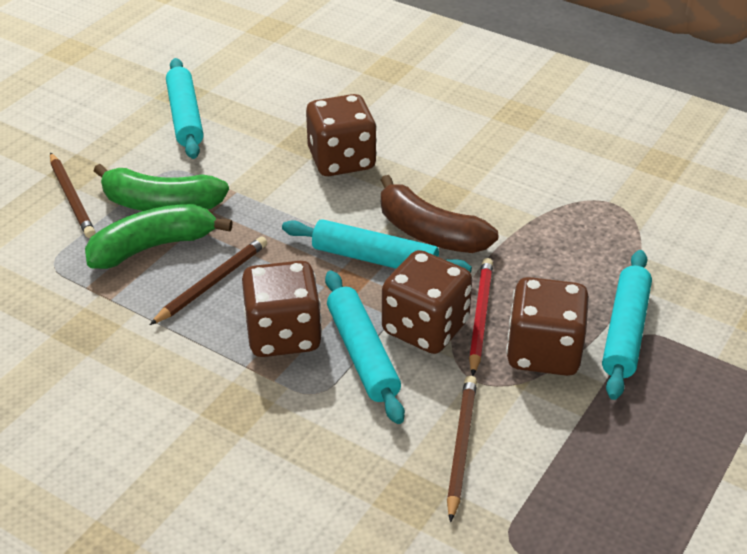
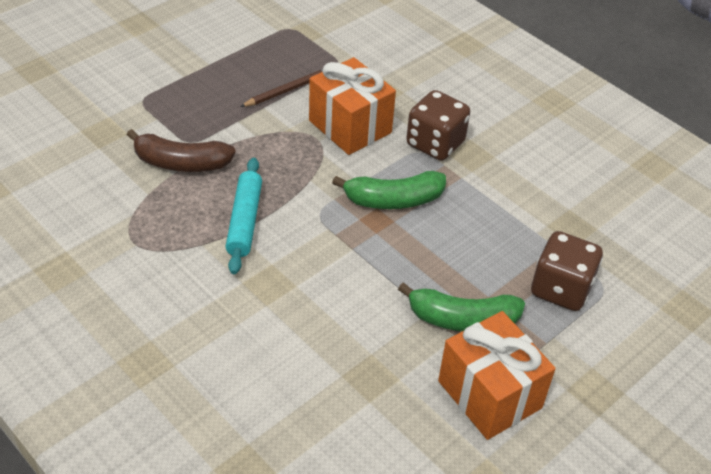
brown dice: [242,261,322,357] [306,94,377,176] [382,250,472,354] [506,277,589,376] = 4 -> [406,90,470,161] [531,231,603,311] = 2
brown pencil: [50,152,96,238] [150,237,267,325] [447,376,477,523] = 3 -> [240,69,323,107] = 1
orange gift: none = 0 -> [309,57,396,155] [438,311,556,440] = 2
red pencil: [469,258,493,376] = 1 -> none = 0
turquoise rolling pin: [166,58,204,159] [282,219,472,273] [325,271,405,424] [602,250,652,400] = 4 -> [226,158,262,274] = 1

